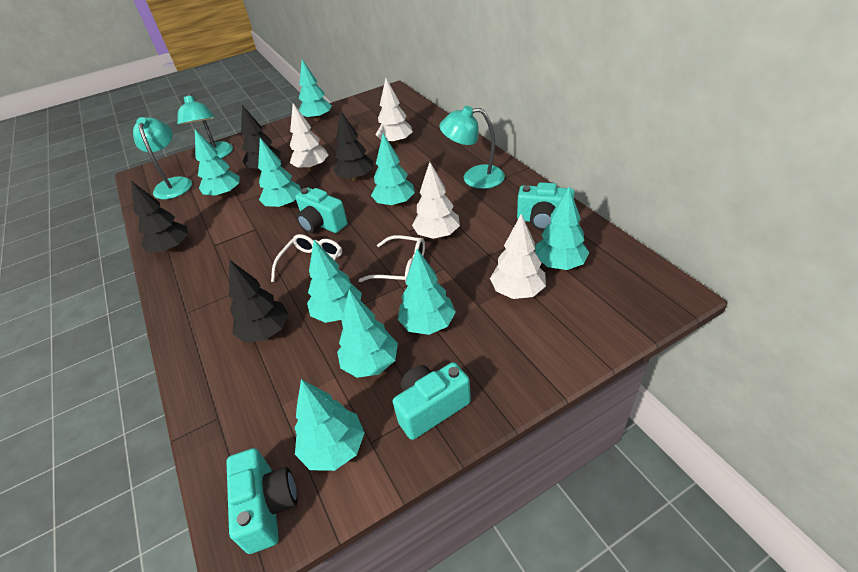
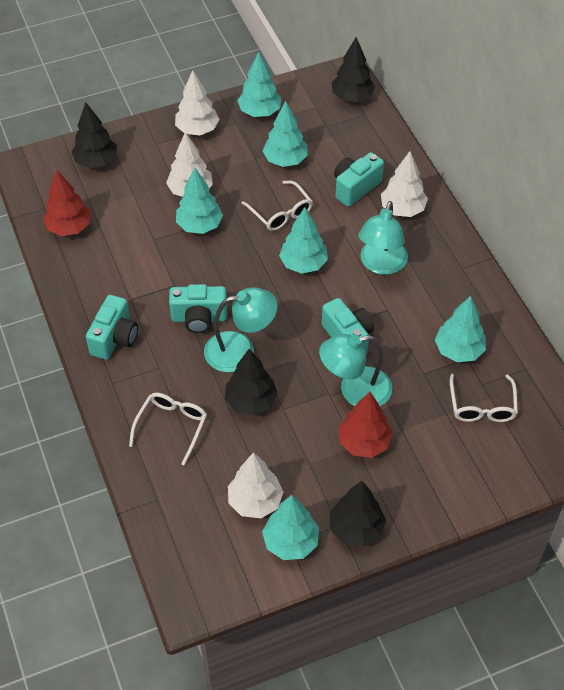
red tree: none = 0 -> [43,170,91,236] [339,392,393,458] = 2
turquoise tree: [195,130,240,198] [258,138,301,209] [295,379,365,471] [299,59,332,121] [307,240,362,323] [337,289,398,378] [371,134,415,207] [398,249,456,335] [535,187,589,270] = 9 -> [176,168,223,234] [237,52,281,117] [262,101,308,167] [262,495,319,560] [279,207,328,274] [435,296,486,362] = 6
white glasses: [271,234,342,282] [359,235,425,282] = 2 -> [129,393,207,466] [242,180,313,231] [450,374,518,422] = 3

